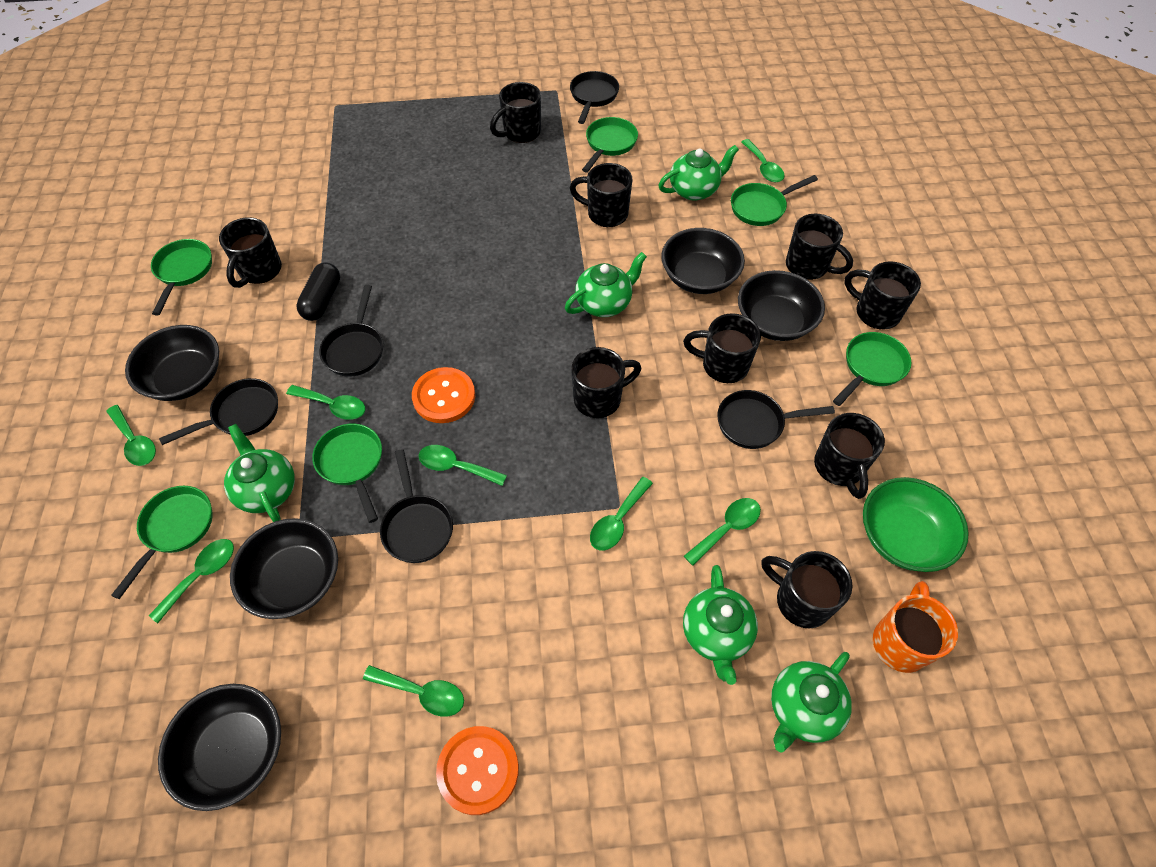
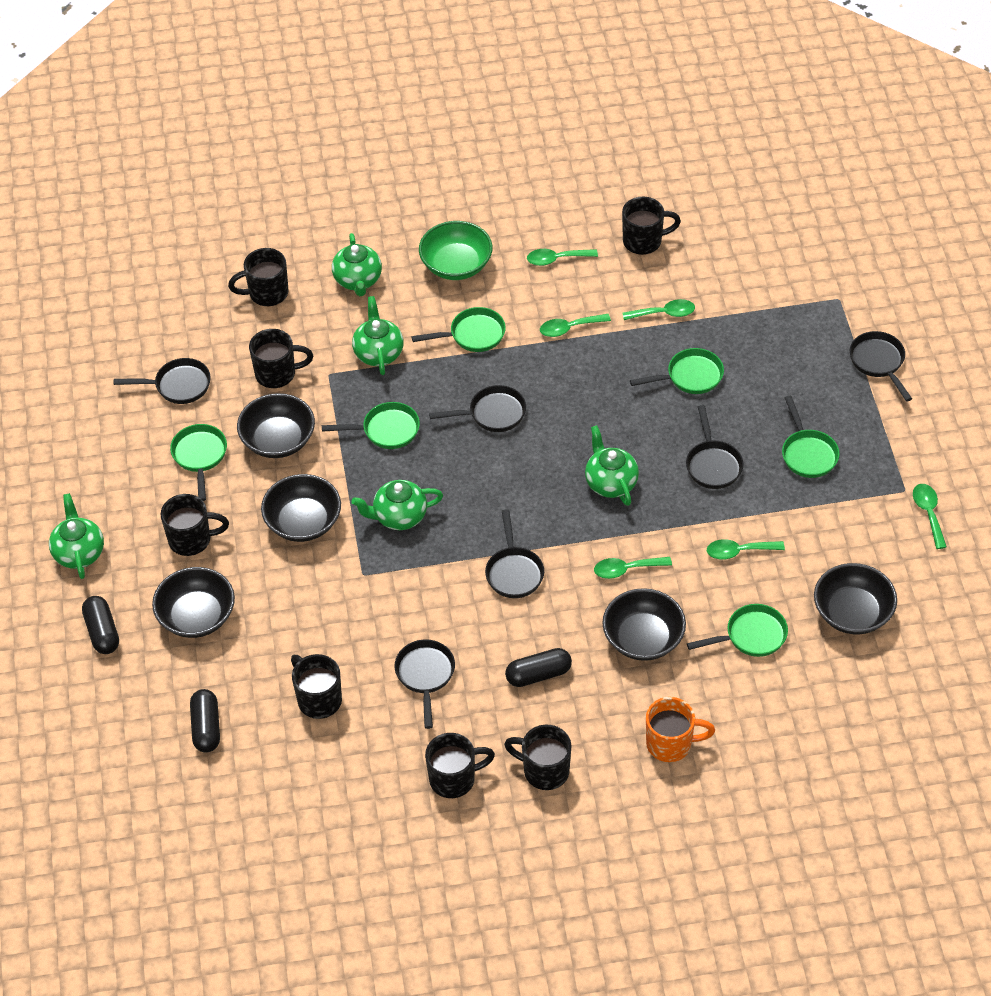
black capsule: [296,263,340,321] = 1 -> [82,596,119,654] [190,689,220,753] [505,648,572,687] = 3
black mug: [219,217,282,288] [490,82,541,143] [570,163,632,227] [571,347,641,418] [683,313,761,383] [761,551,853,628] [786,214,853,280] [814,413,885,499] [844,261,921,329] = 9 -> [160,494,229,556] [228,248,289,306] [249,329,313,388] [291,654,342,719] [425,733,495,798] [504,725,571,790] [622,197,681,255] = 7
black pan: [159,378,278,445] [319,285,383,377] [380,449,453,563] [570,71,619,124] [717,390,835,449] = 5 -> [114,358,211,404] [395,640,455,729] [429,385,526,432] [485,509,544,598] [686,405,743,489] [850,331,912,402] = 6
green spoon: [106,405,156,466] [149,539,234,623] [286,385,366,420] [363,665,464,717] [419,445,507,486] [590,477,653,550] [684,498,761,566] [741,139,785,182] = 8 -> [527,249,598,266] [540,314,611,337] [594,557,672,579] [623,299,695,320] [707,539,785,560] [913,484,947,549] = 6
orange button: [412,367,475,423] [436,726,519,815] = 2 -> none = 0

